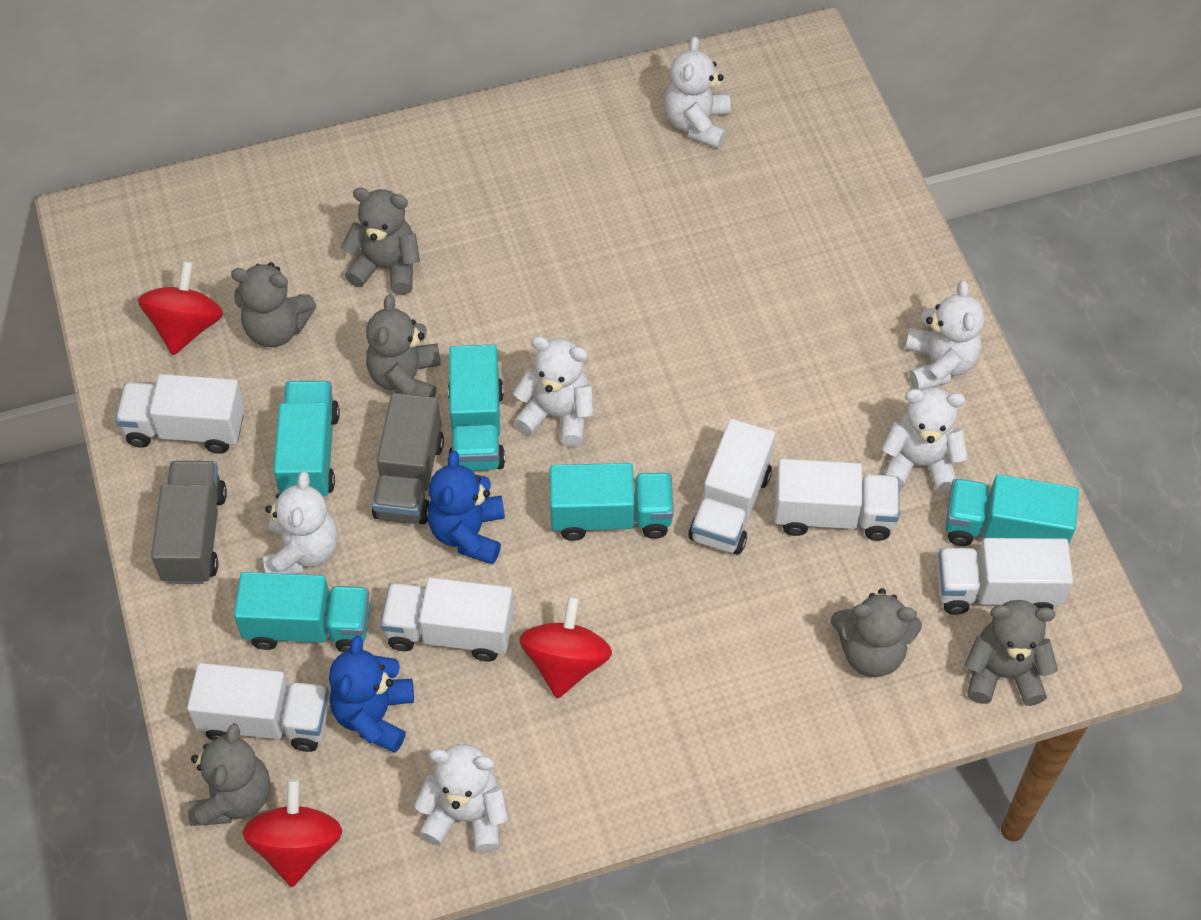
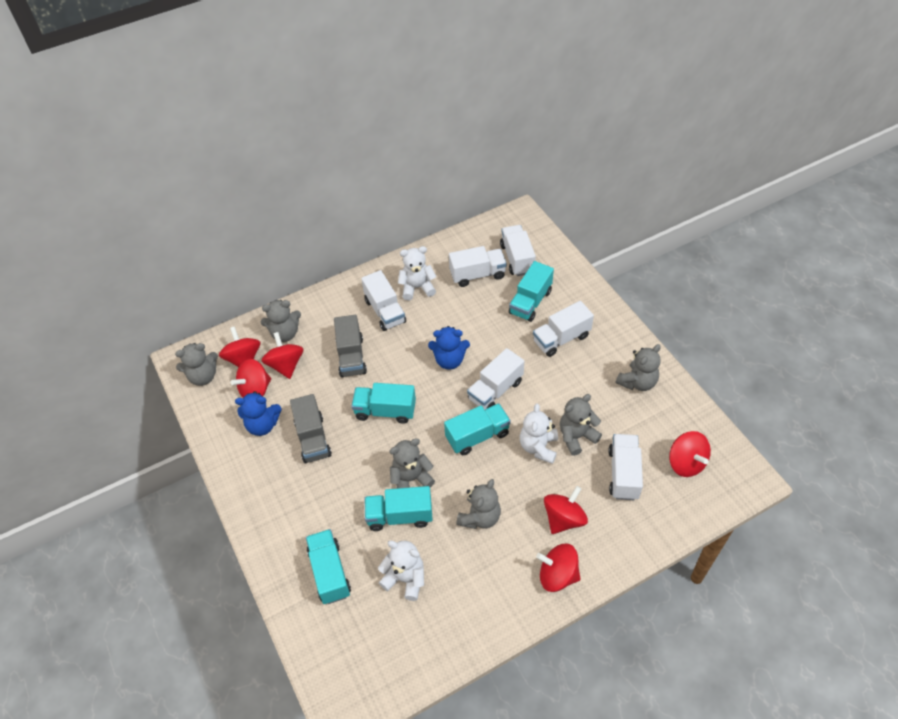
red spinning top: [138,261,223,355] [242,778,342,887] [519,596,612,699] = 3 -> [219,326,261,367] [231,359,271,398] [262,332,303,379] [536,544,581,592] [544,486,588,534] [669,431,711,477] = 6
white teddy bear: [263,471,338,574] [414,744,508,853] [513,336,594,447] [665,36,731,149] [882,387,968,493] [905,280,984,390] = 6 -> [378,541,424,601] [398,246,436,300] [520,403,558,464] = 3

